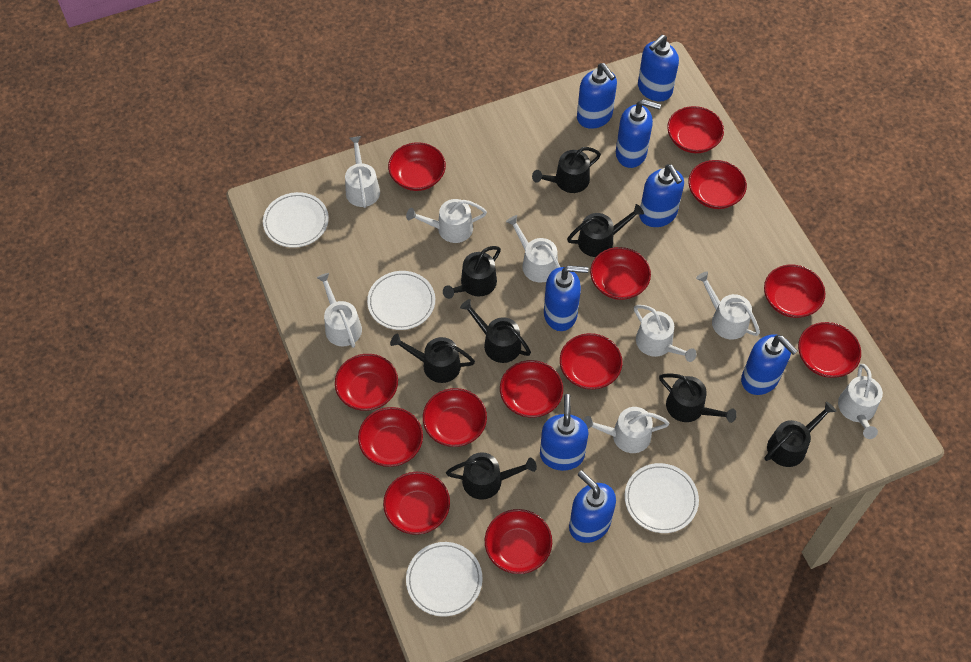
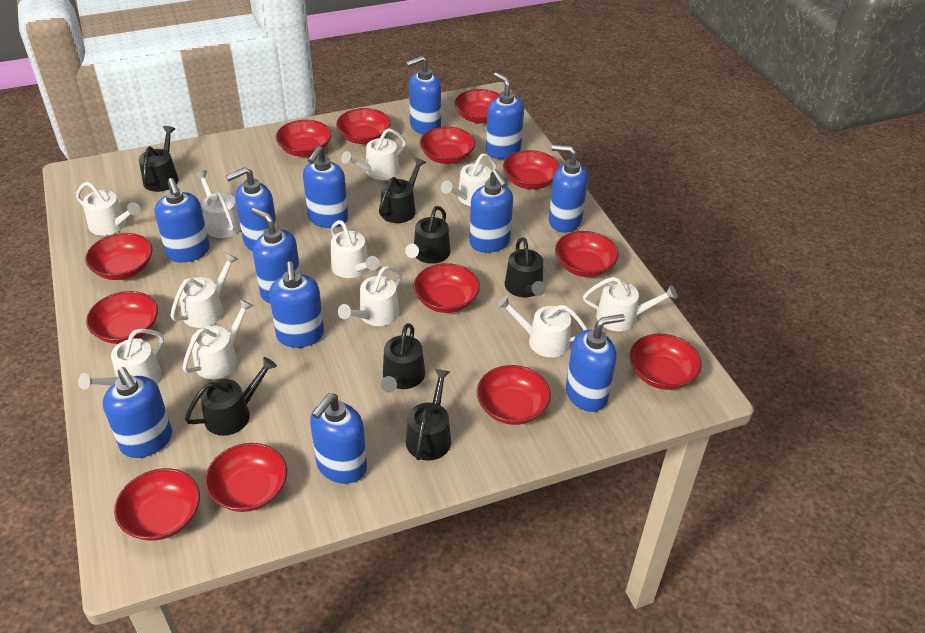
black watering can: [390,334,475,383] [443,246,501,299] [446,452,537,500] [460,299,531,363] [532,147,601,193] [567,204,644,257] [659,374,737,423] [765,401,836,467] = 8 -> [139,126,178,192] [185,357,277,436] [379,157,426,223] [381,323,425,393] [405,206,450,264] [406,369,451,461] [505,237,546,297] = 7
blue soap dispenser: [540,394,589,471] [544,266,588,331] [569,470,616,543] [577,63,617,129] [616,99,661,168] [638,35,679,102] [639,164,684,227] [741,334,798,395] = 8 -> [103,367,172,458] [154,178,210,262] [226,167,277,251] [251,207,301,303] [269,261,324,348] [303,146,348,228] [310,393,367,484] [406,56,441,135] [469,170,513,253] [486,72,524,159] [549,145,588,232] [566,314,625,412] = 12
white plate: [263,192,329,248] [367,271,435,330] [406,542,482,617] [625,463,699,533] = 4 -> none = 0
white watering can: [316,273,362,348] [345,136,380,208] [406,199,487,243] [506,215,560,283] [583,407,670,453] [634,305,697,362] [696,272,760,340] [838,364,883,439] = 8 -> [76,182,141,236] [78,329,164,390] [170,253,238,328] [182,299,254,379] [194,170,241,238] [331,220,379,278] [338,266,402,326] [341,129,406,180] [441,154,497,206] [497,295,588,357] [583,277,677,331] = 11

